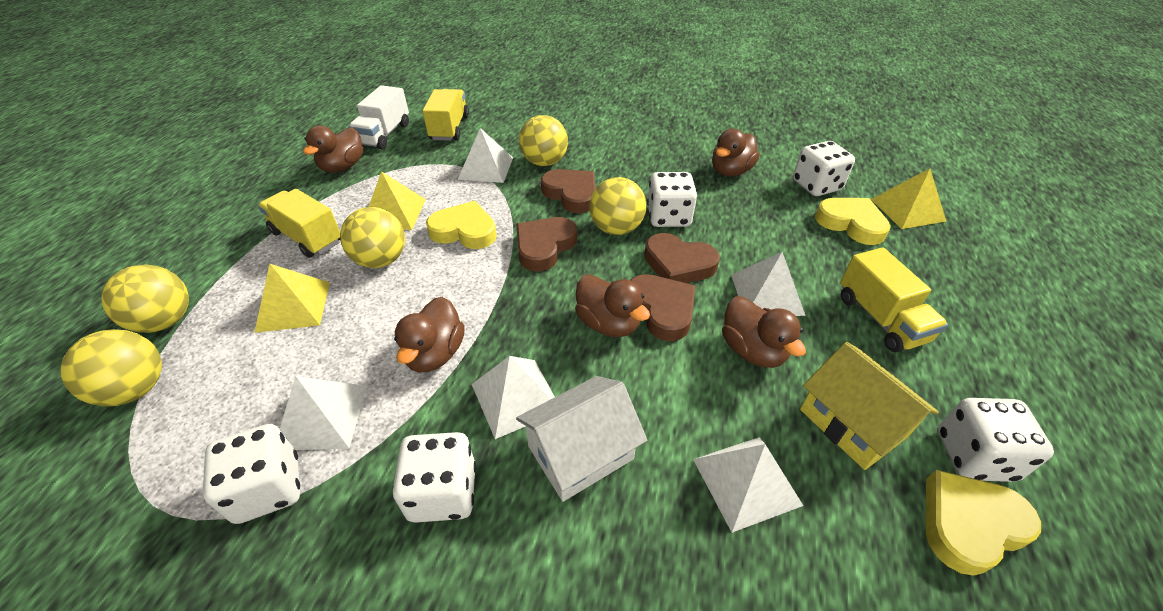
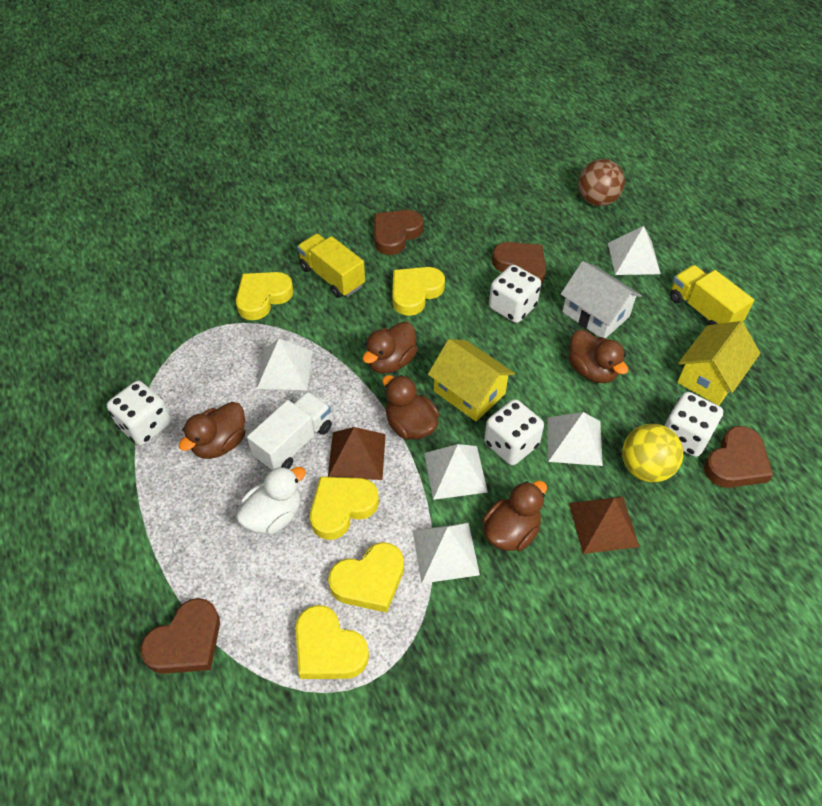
brown ball: none = 0 -> [578,159,625,206] = 1
brown pyramid: none = 0 -> [328,427,386,480] [569,497,639,554] = 2
white dice: [203,424,300,524] [392,432,476,523] [647,172,697,227] [793,141,855,196] [938,398,1054,482] = 5 -> [107,381,171,446] [484,399,544,465] [489,265,541,323] [664,392,723,457] = 4
white duck: none = 0 -> [236,466,306,534] = 1
yellow ball: [61,329,162,406] [101,265,189,333] [340,207,405,268] [519,115,568,166] [589,177,646,235] = 5 -> [622,424,683,483] = 1
yellow heart: [426,201,497,249] [815,198,891,245] [926,470,1041,576] = 3 -> [236,272,294,320] [295,605,369,679] [310,477,379,540] [328,542,404,613] [392,267,445,316] = 5
yellow house: [800,342,939,470] = 1 -> [428,339,515,422] [677,321,760,406] = 2
yellow pyramid: [254,264,330,333] [369,171,426,230] [871,169,946,229] = 3 -> none = 0
yellow truck: [258,189,340,258] [422,89,469,141] [840,247,948,352] = 3 -> [297,234,365,298] [670,265,754,325] = 2

